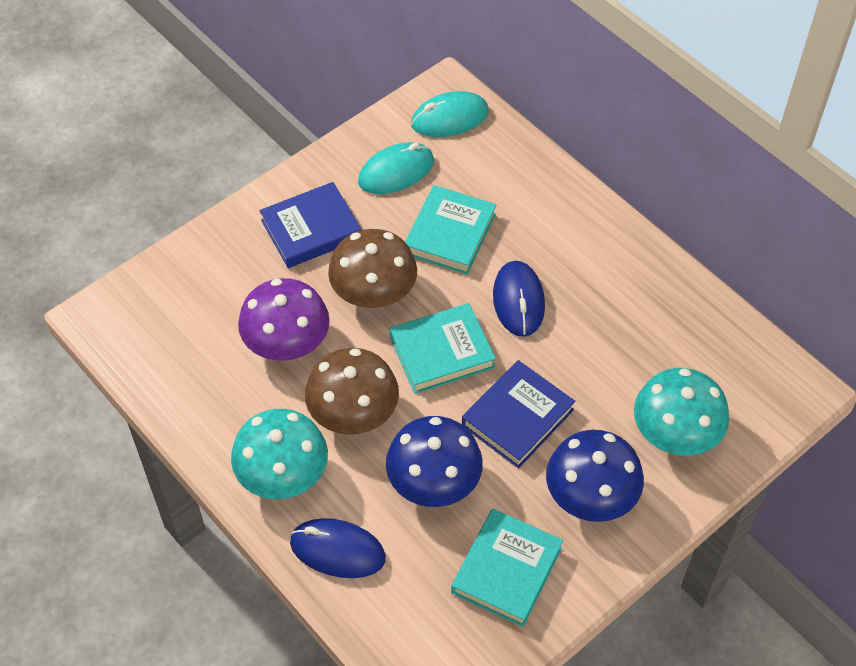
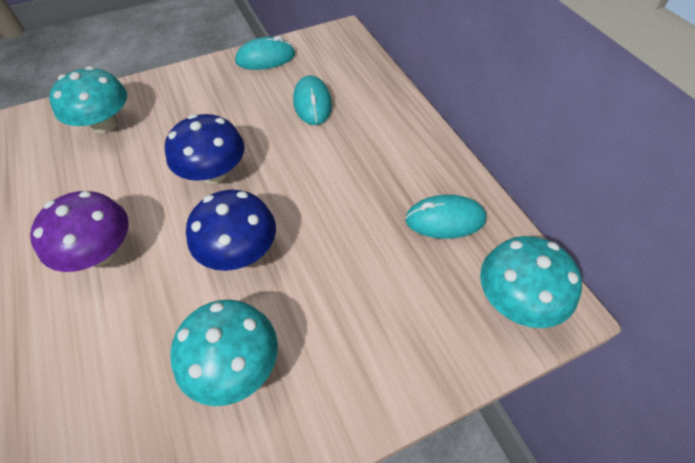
blue book: [260,182,361,268] [462,360,575,468] = 2 -> none = 0
blue mouse: [290,518,386,578] [493,261,545,337] = 2 -> none = 0
brown mushroom: [305,348,399,435] [328,229,417,308] = 2 -> none = 0
turquoise book: [390,303,496,394] [405,185,496,275] [451,509,563,627] = 3 -> none = 0
turquoise mouse: [358,142,434,194] [411,91,489,137] = 2 -> [235,36,295,70] [293,75,332,125] [405,195,486,239] = 3
turquoise mushroom: [231,409,328,499] [634,368,729,456] = 2 -> [49,66,127,133] [170,300,278,406] [480,236,582,328] = 3

